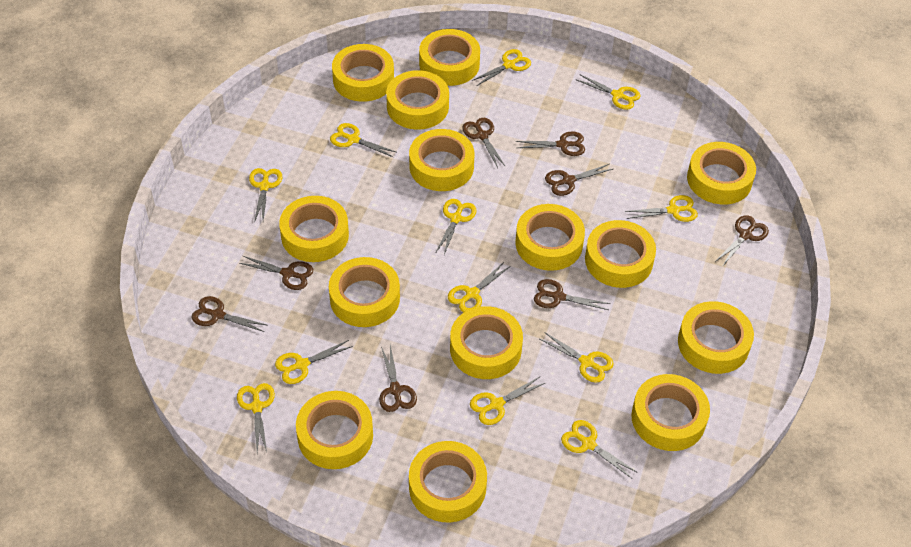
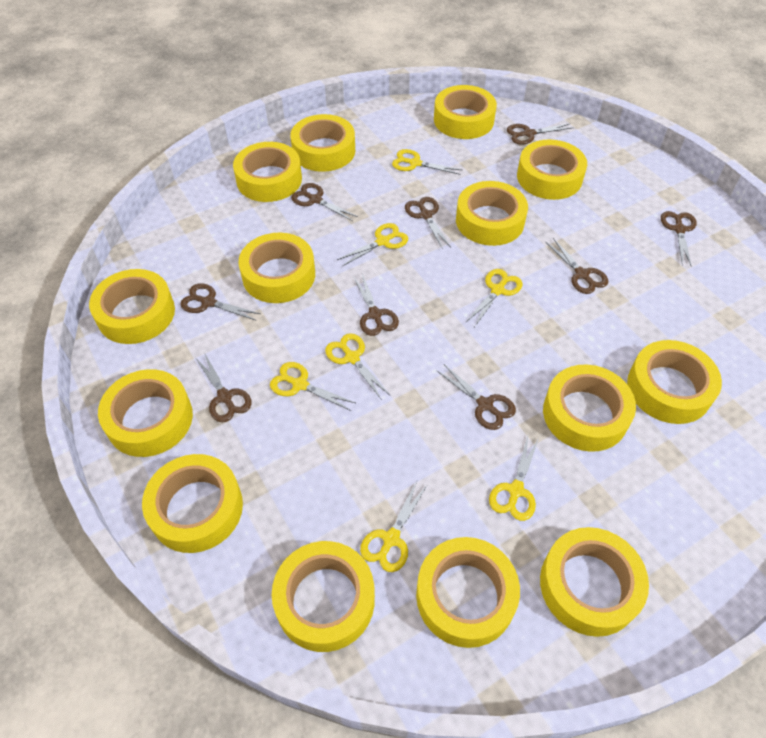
brown scissors: [191,296,267,332] [239,256,313,290] [379,345,417,412] [462,118,506,168] [516,131,585,156] [534,279,611,310] [545,164,613,196] [716,215,769,267] = 8 -> [180,283,260,320] [195,353,252,422] [291,183,358,221] [353,274,399,336] [405,197,451,249] [437,364,516,430] [507,124,574,145] [546,238,608,294] [661,211,696,267] = 9
yellow scissors: [237,383,275,452] [249,168,282,223] [275,340,353,384] [330,123,396,157] [436,199,476,255] [448,262,511,313] [470,377,545,425] [472,49,531,86] [540,332,614,383] [561,420,638,478] [577,74,641,110] [625,195,698,222] = 12 -> [270,362,355,411] [325,333,390,400] [337,223,408,266] [360,481,428,572] [392,149,462,175] [466,269,523,327] [489,436,539,521] = 7

